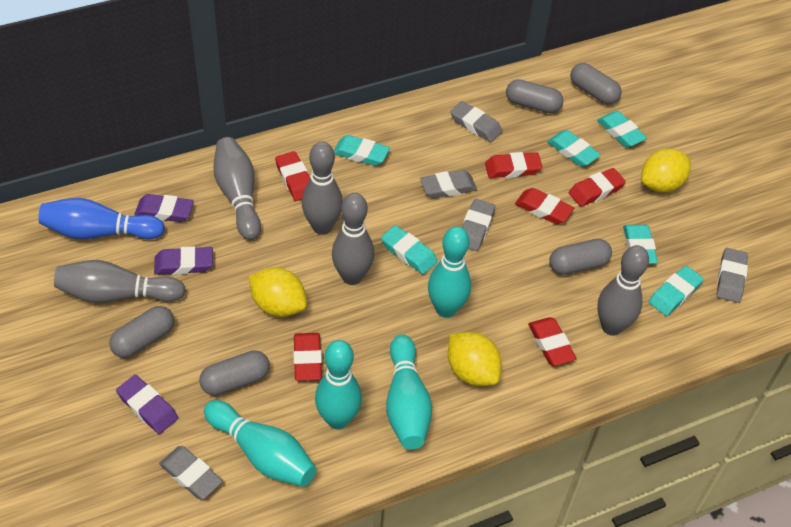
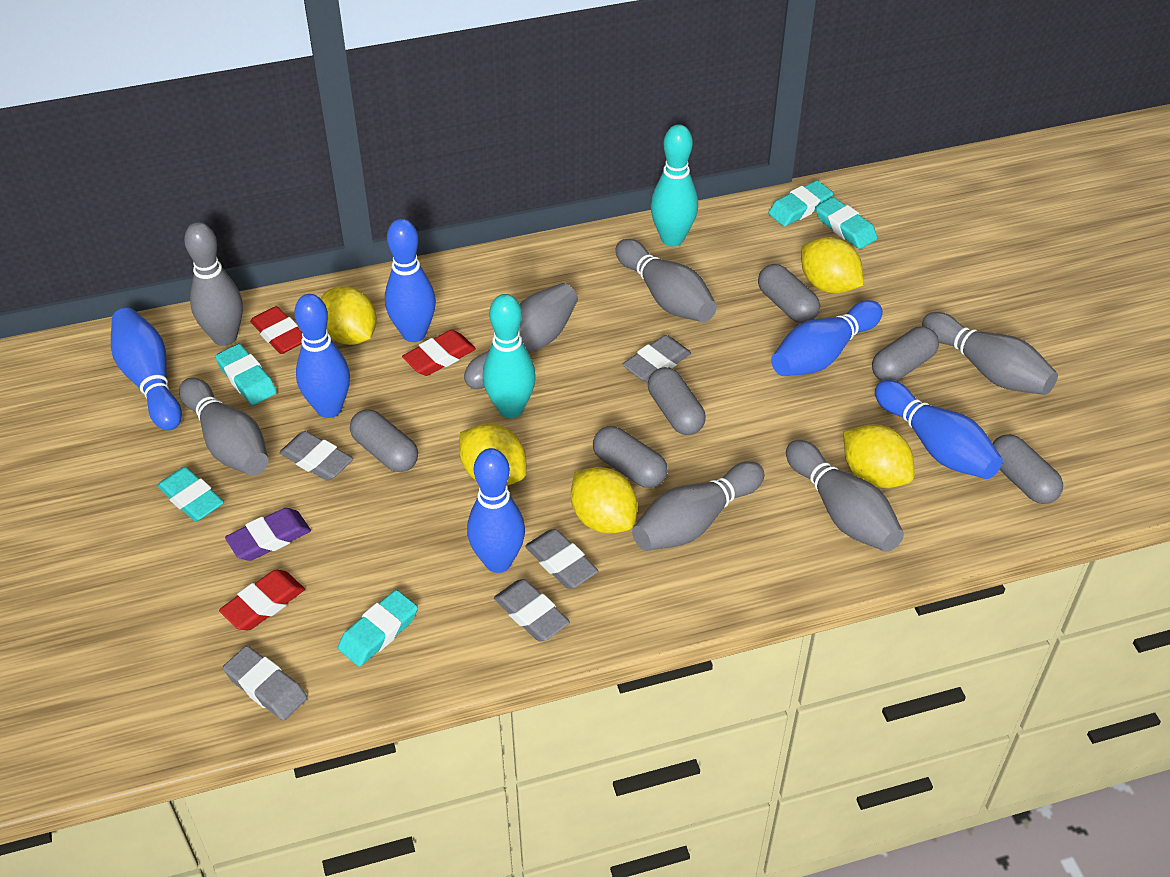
blue bowling pin: [38,198,165,239] = 1 -> [111,308,182,430] [294,294,350,418] [385,219,436,342] [467,448,525,573] [771,300,883,376] [875,380,1003,479] = 6
grey bowling pin: [54,260,186,303] [213,137,261,240] [302,142,343,235] [332,193,374,285] [598,245,649,336] = 5 -> [179,377,269,476] [184,222,243,346] [464,283,578,389] [615,239,717,322] [632,461,764,551] [786,440,904,552] [922,312,1058,395] = 7
grey capsule: [109,306,174,358] [199,350,270,396] [506,79,564,113] [549,239,612,275] [570,63,622,105] = 5 -> [350,409,418,472] [593,426,668,488] [648,367,706,435] [758,264,820,323] [872,326,939,381] [992,434,1063,504] = 6
purple eraser: [116,375,178,434] [134,194,194,222] [154,246,213,275] = 3 -> [225,508,311,561] = 1
red eraser: [275,151,310,201] [293,333,322,381] [485,152,542,178] [515,188,574,224] [528,317,576,366] [569,168,626,207] = 6 -> [219,570,305,630] [250,306,302,354] [402,330,476,376] = 3
turquoise bowling pin: [204,400,316,487] [315,340,362,429] [386,335,432,449] [428,226,471,318] = 4 -> [483,294,536,418] [651,124,698,246] = 2
turquoise eraser: [334,135,390,166] [381,225,438,274] [547,130,601,167] [597,111,647,147] [623,225,658,264] [649,266,704,316] = 6 -> [157,467,224,522] [215,344,277,405] [338,590,418,666] [768,180,833,226] [815,197,878,249] = 5
yellow lemon: [248,267,307,317] [448,332,502,386] [641,149,691,193] = 3 -> [320,286,377,345] [459,424,526,486] [571,467,637,533] [801,237,863,294] [844,424,915,488] = 5

